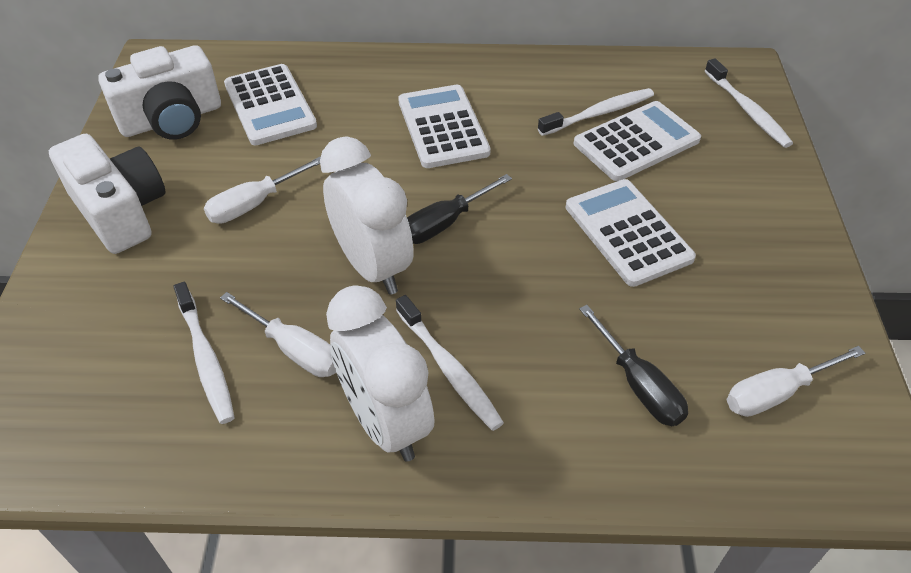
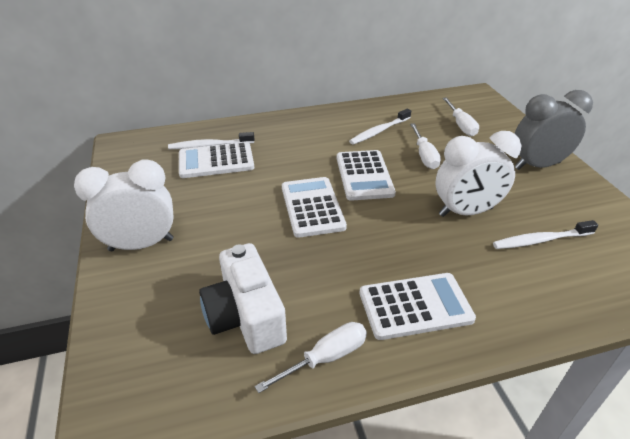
black screwdriver: [407,174,512,244] [579,305,688,426] = 2 -> none = 0
grey clock: none = 0 -> [514,90,593,170] = 1
white camera: [49,134,165,254] [98,45,221,140] = 2 -> [199,243,287,354] = 1
white toothbrush: [173,282,235,424] [396,295,504,431] [538,88,654,136] [705,58,793,148] = 4 -> [168,132,255,149] [349,108,411,145] [493,220,598,249] = 3

